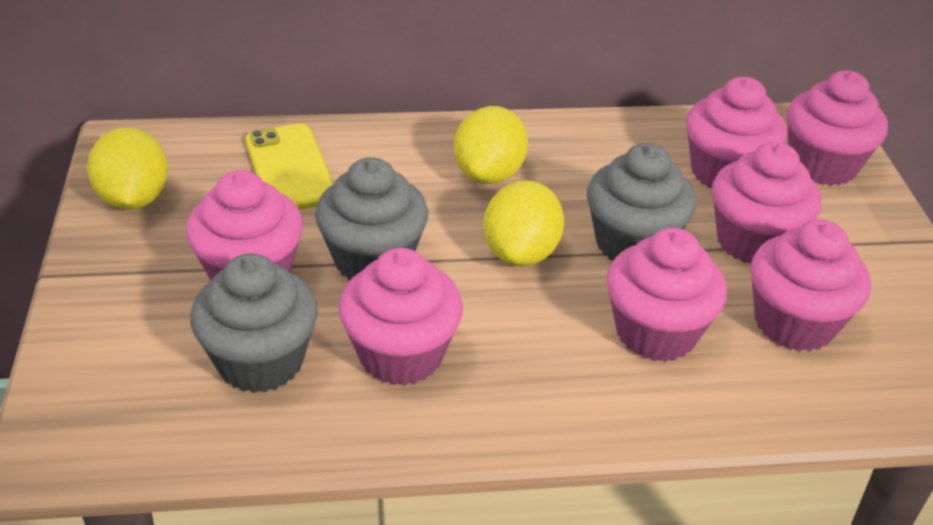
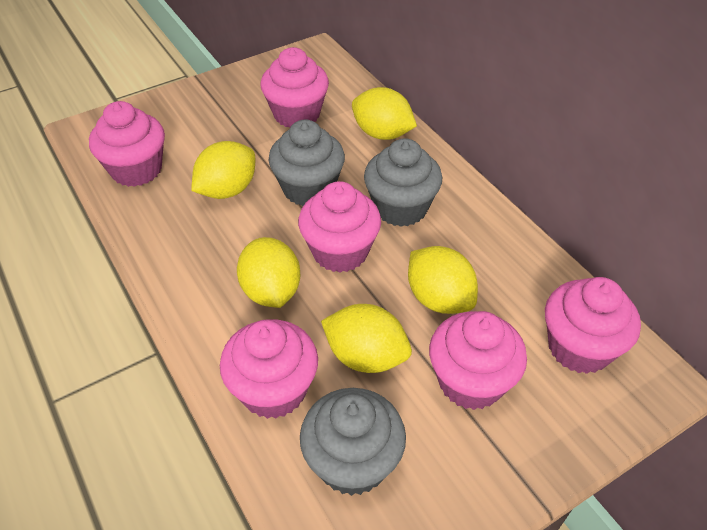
pink cupcake: [186,170,303,280] [339,248,463,386] [607,228,727,362] [686,77,787,188] [712,142,822,264] [750,219,871,351] [787,70,888,186] = 7 -> [89,101,165,187] [220,319,318,419] [261,47,329,128] [298,181,381,272] [429,311,527,410] [545,277,641,374] = 6
yellow lemon: [87,127,168,210] [454,106,528,184] [484,180,564,266] = 3 -> [191,141,255,199] [237,237,300,308] [321,304,412,373] [352,87,417,140] [408,246,478,314] = 5
yellow phone: [245,124,333,210] = 1 -> none = 0

